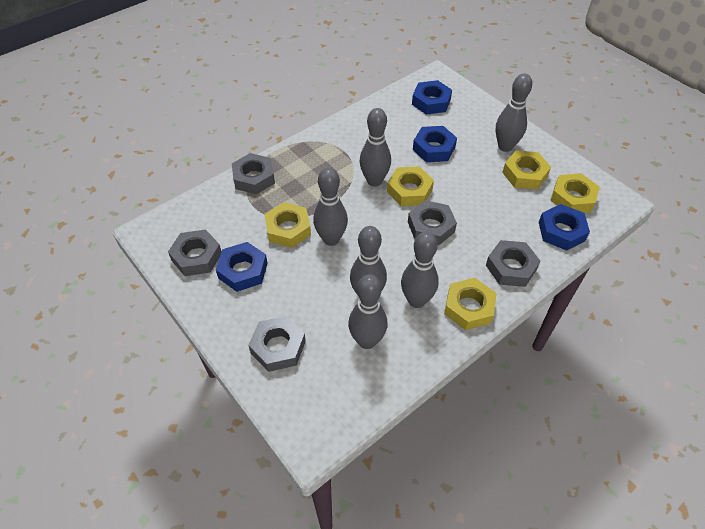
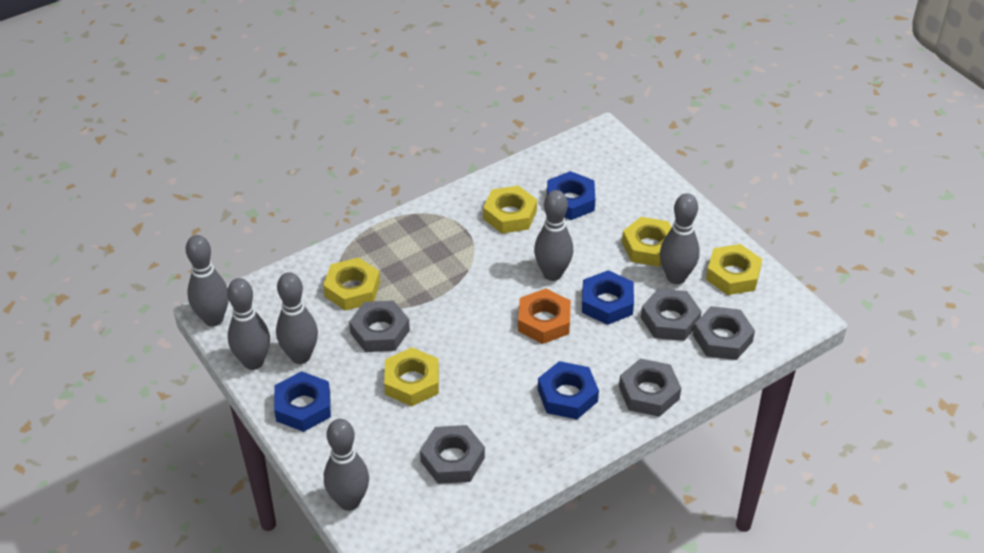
orange nut: none = 0 -> [518,288,571,344] = 1

